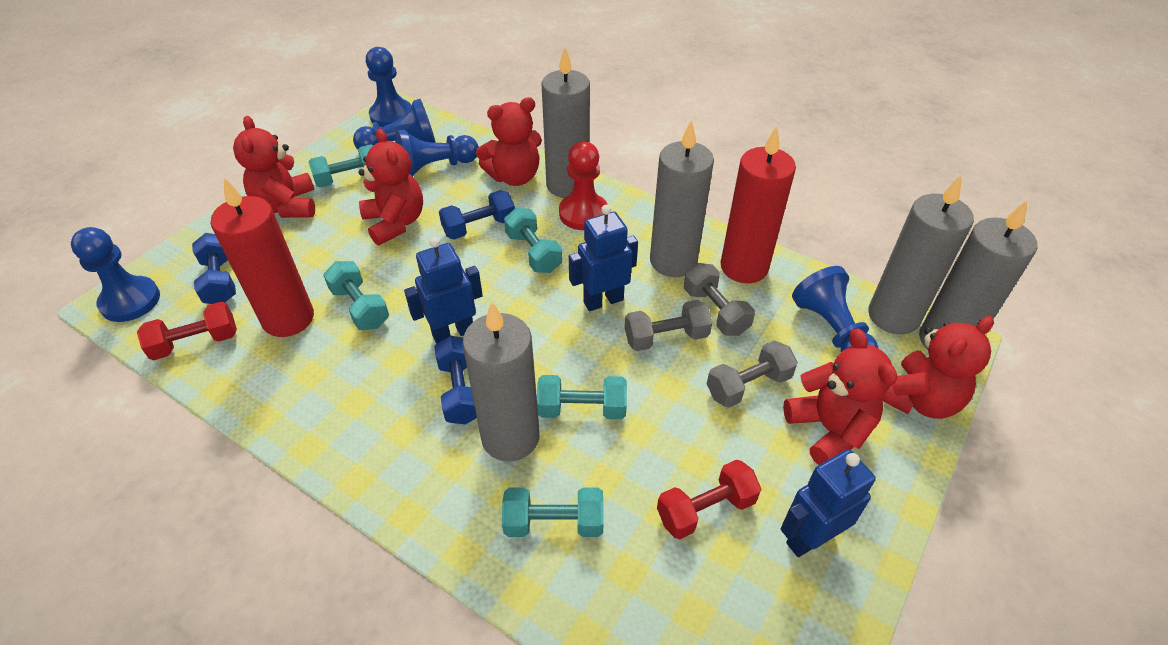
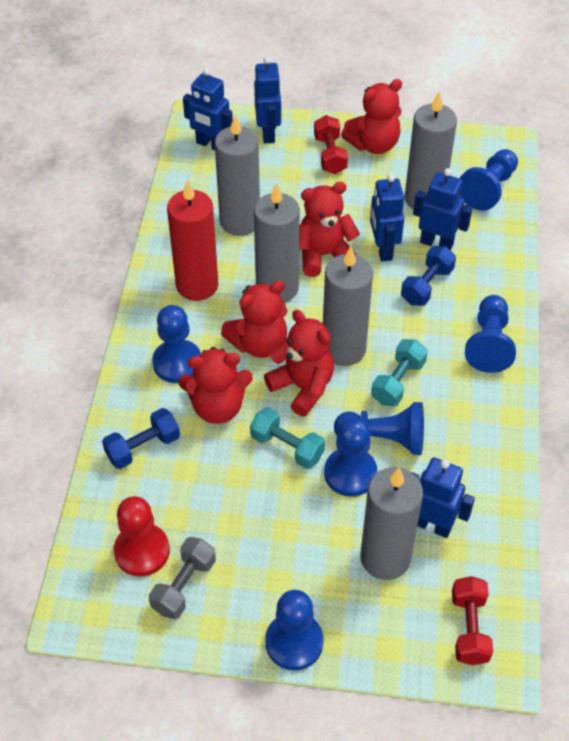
blue dumbbell: [192,233,236,304] [434,336,477,424] [439,190,515,240] = 3 -> [102,408,180,469] [401,246,456,306] = 2
blue pawn: [71,227,160,322] [353,99,436,149] [366,47,411,127] [395,130,479,176] [792,266,878,352] = 5 -> [152,305,201,383] [265,590,324,670] [324,417,377,497] [334,402,424,455] [460,149,518,211] [465,295,516,373] = 6
blue robot: [404,237,483,344] [569,205,638,311] [781,449,876,557] = 3 -> [183,68,233,150] [254,57,281,143] [370,174,404,261] [412,457,475,538] [413,168,472,251] = 5
grey dumbbell: [625,300,712,351] [684,263,755,336] [707,341,798,408] = 3 -> [149,537,216,619] = 1
red candle: [211,178,314,337] [721,126,796,283] = 2 -> [167,179,218,301] = 1
turquoise dumbbell: [308,144,374,188] [323,261,389,330] [502,487,604,537] [504,207,562,273] [537,375,627,419] = 5 -> [250,407,325,469] [371,339,428,406] = 2

